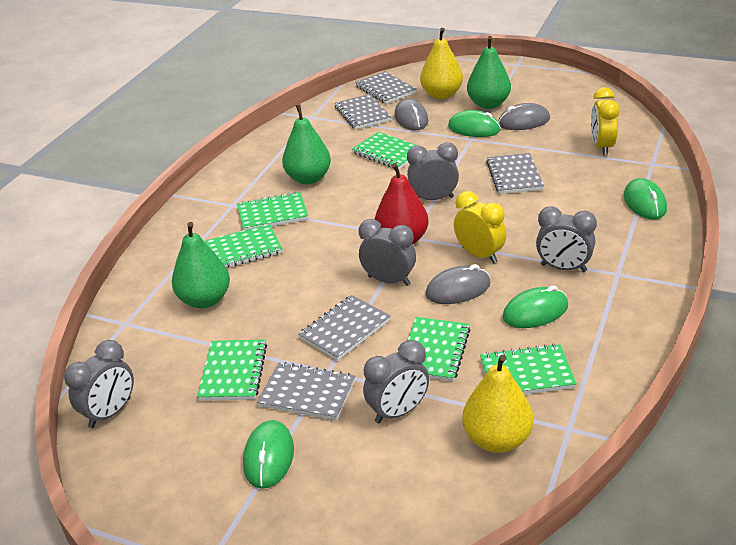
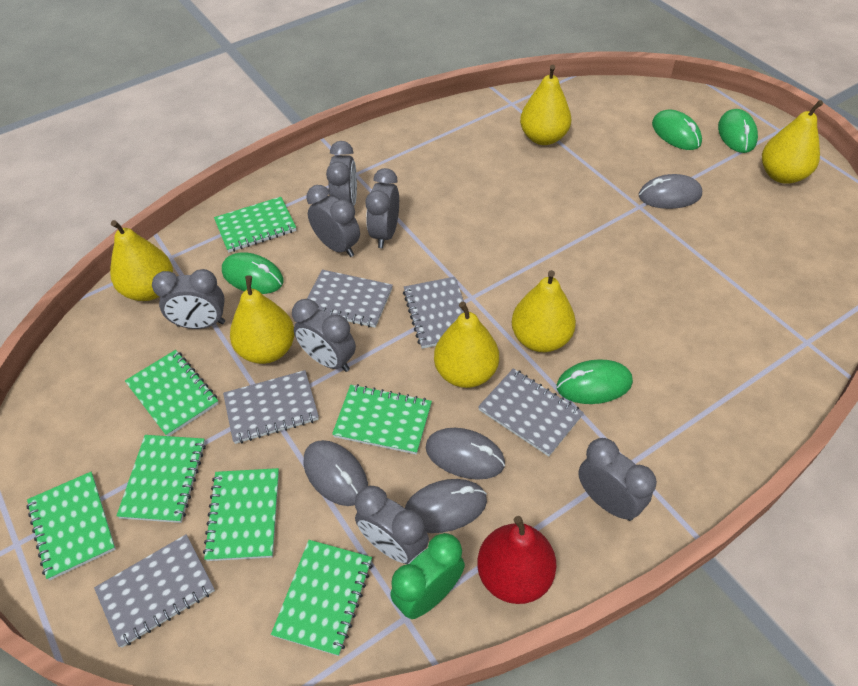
green clock: none = 0 -> [390,533,465,619] = 1
green notebook: [197,339,267,401] [205,224,283,268] [237,192,308,231] [352,132,417,169] [408,317,470,382] [480,344,577,394] = 6 -> [26,472,116,580] [116,435,206,523] [125,350,219,436] [203,468,279,561] [214,197,296,252] [271,540,373,656] [332,384,432,455] = 7
green pear: [172,222,230,308] [282,104,331,184] [467,36,511,109] = 3 -> none = 0
grey clock: [64,340,134,428] [359,219,416,286] [363,340,429,423] [407,142,459,200] [536,206,597,272] = 5 -> [152,269,225,329] [292,299,356,372] [306,185,360,257] [326,141,357,206] [355,486,429,564] [365,168,399,248] [578,438,657,521] = 7
grey mouse: [395,98,429,130] [425,264,491,304] [498,103,550,130] = 3 -> [304,440,368,506] [405,479,487,533] [426,428,505,480] [639,174,702,209] = 4
yellow clock: [454,191,506,263] [591,87,620,156] = 2 -> none = 0
yellow pear: [420,28,463,99] [462,355,533,453] = 2 -> [110,220,173,301] [230,275,295,364] [434,301,499,388] [512,270,576,352] [520,65,571,145] [762,100,823,184] = 6

